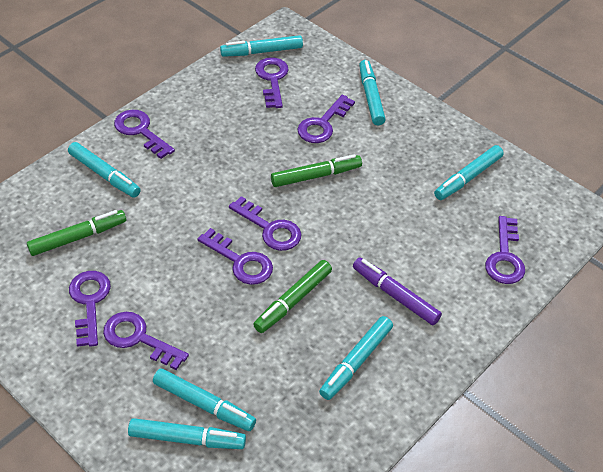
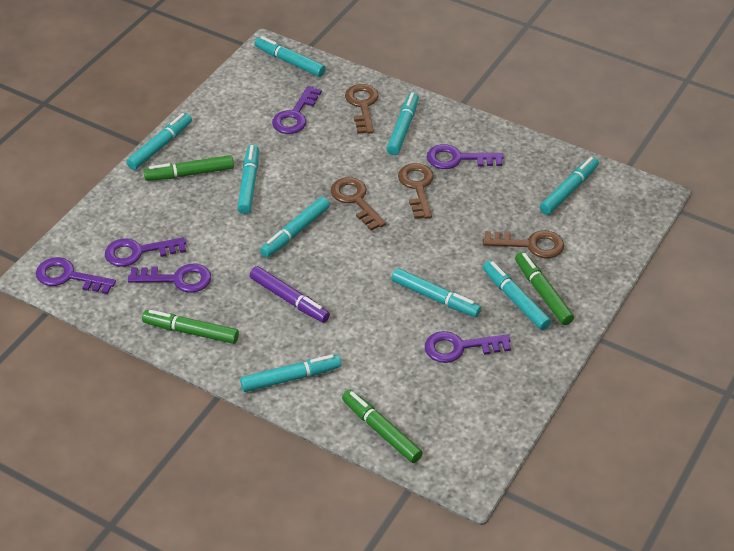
brown key: none = 0 -> [331,177,386,231] [345,84,379,134] [398,163,434,219] [483,230,564,258] = 4
green marker: [27,210,126,256] [253,260,332,333] [271,154,362,187] = 3 -> [142,310,239,344] [144,155,234,181] [342,390,423,463] [515,252,574,325] = 4
purple key: [69,271,111,347] [103,312,189,370] [114,110,175,159] [197,228,273,285] [229,196,302,251] [255,57,289,108] [297,95,355,143] [485,216,525,284] = 8 -> [36,257,116,294] [105,237,186,267] [128,264,211,293] [272,86,322,134] [425,331,511,363] [427,144,504,169] = 6
turquoise marker: [68,142,141,198] [128,418,246,449] [153,369,256,431] [220,35,303,57] [319,316,393,400] [359,60,386,125] [434,145,504,200] = 7 -> [126,113,192,170] [237,144,259,214] [240,354,341,392] [255,36,326,77] [260,197,330,258] [387,92,419,155] [391,268,481,317] [483,260,551,330] [540,157,599,215] = 9

